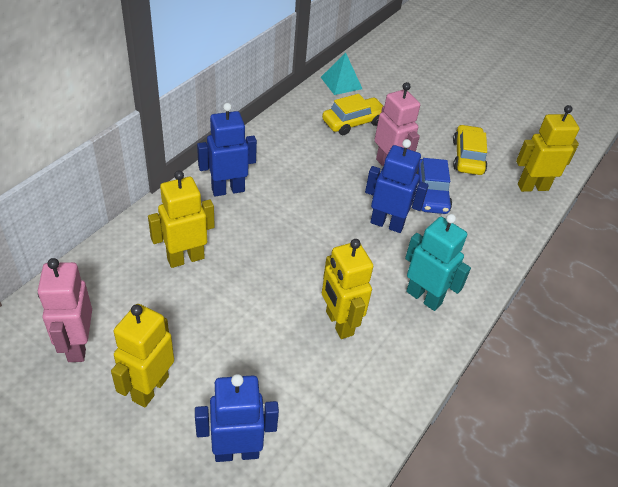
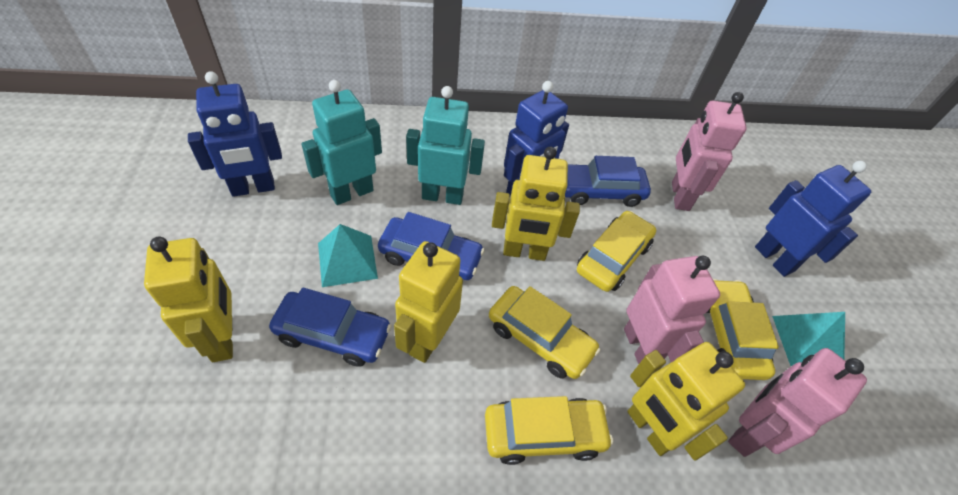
blue car: [417,158,452,214] = 1 -> [269,287,392,367] [378,212,485,280] [565,156,651,207] = 3
pink robot: [38,258,92,362] [374,82,420,166] = 2 -> [624,256,720,364] [672,92,747,211] [728,348,867,457] = 3
turquoise pyramid: [321,53,362,95] = 1 -> [318,224,378,287] [772,312,845,366] = 2
turquoise robot: [405,214,471,311] = 1 -> [302,80,382,205] [406,86,485,205] = 2
yellow car: [322,94,383,135] [453,125,487,175] = 2 -> [485,396,613,465] [489,286,600,379] [577,211,656,292] [706,279,779,380] = 4

